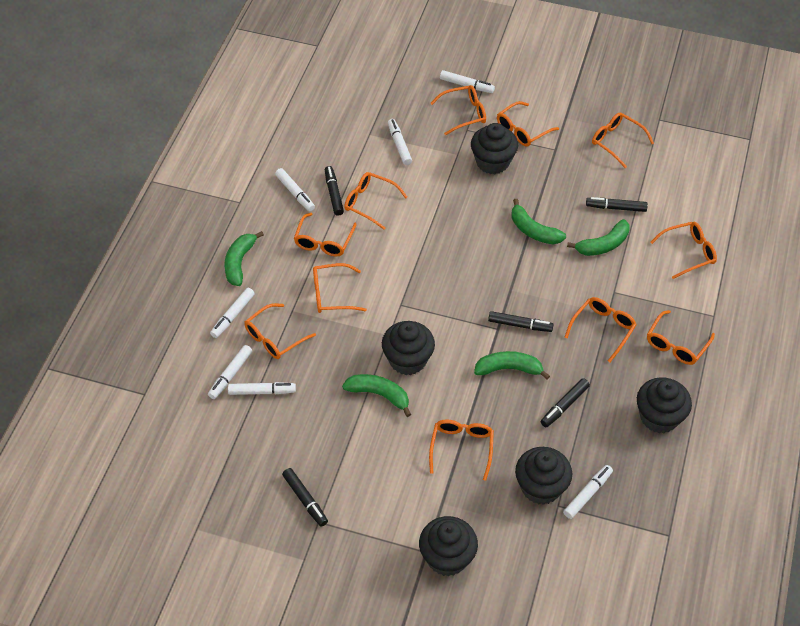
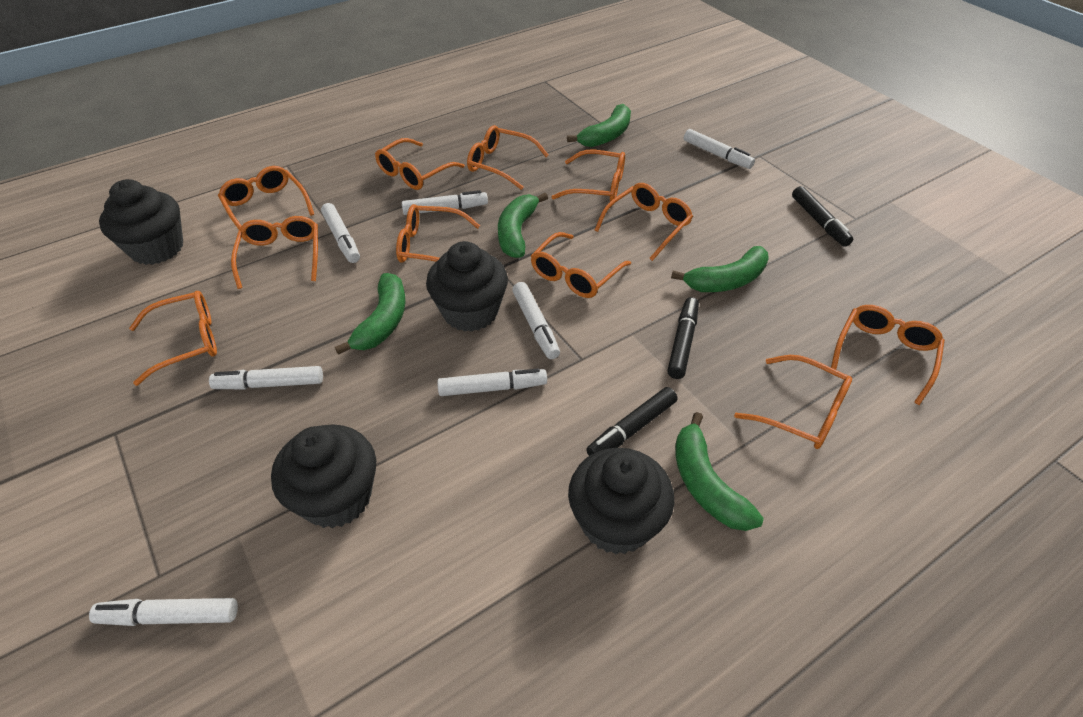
black cupcake: [382,321,435,375] [419,516,478,576] [471,123,518,174] [515,447,572,505] [637,377,692,433] = 5 -> [99,179,183,265] [271,424,376,528] [426,241,508,332] [568,448,674,555] = 4
black marker: [282,468,328,527] [325,166,344,216] [488,311,554,332] [541,378,590,427] [586,197,648,212] = 5 -> [586,387,677,456] [667,297,699,379] [792,186,853,247] = 3

